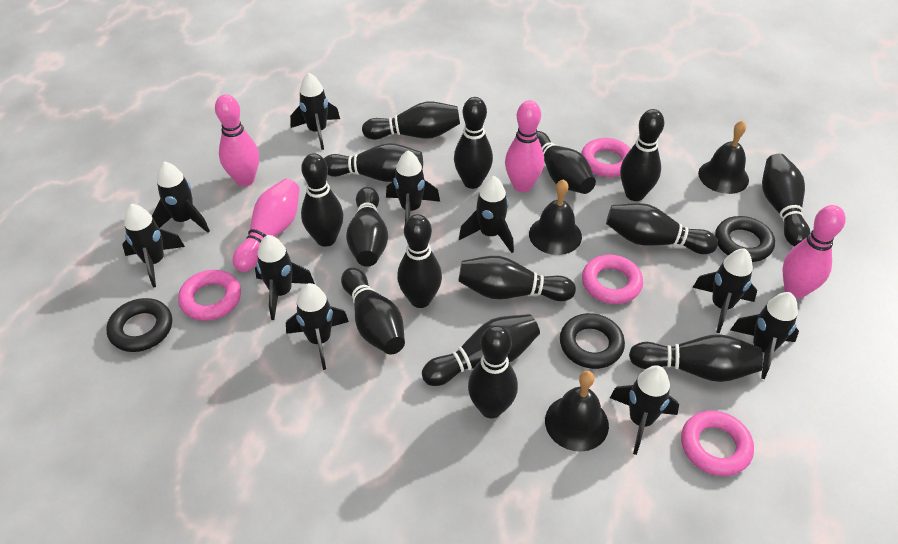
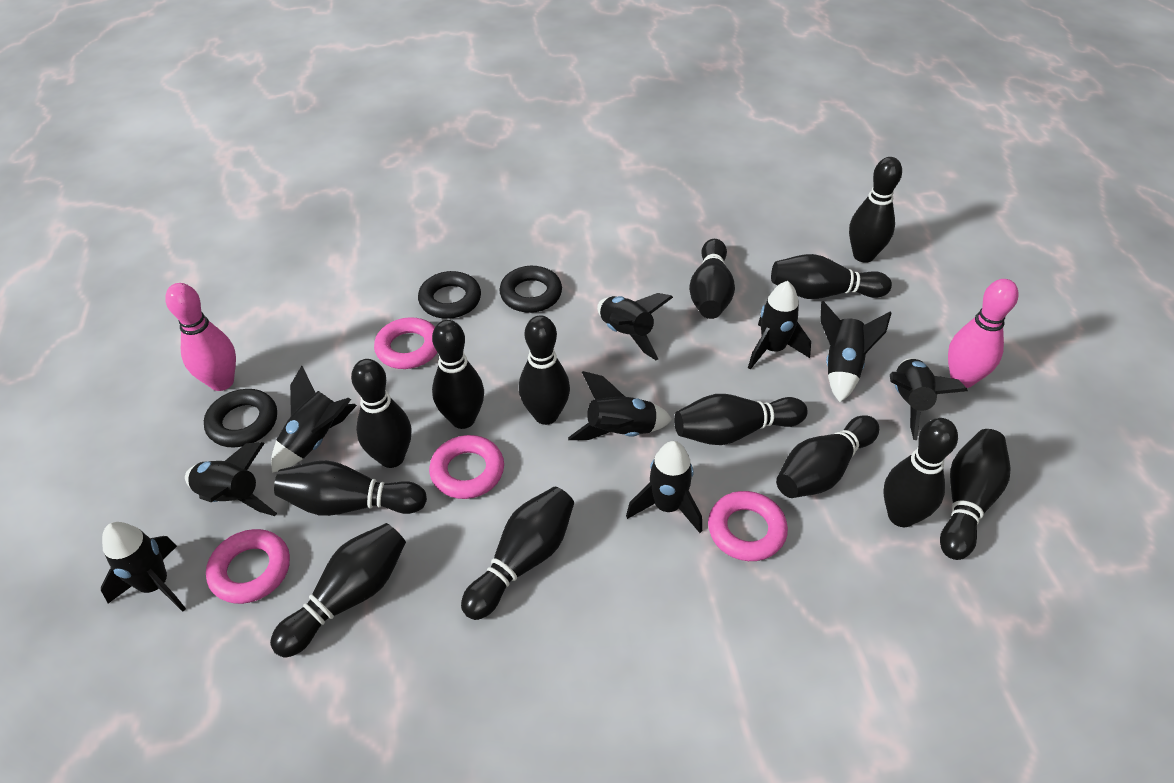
black bell: [529,179,582,255] [545,371,609,452] [698,120,749,194] = 3 -> none = 0
black bowling pin: [301,153,343,247] [324,143,423,182] [341,268,405,355] [346,187,388,267] [362,102,460,140] [397,214,442,308] [422,314,540,386] [454,97,493,189] [458,256,576,301] [468,325,518,418] [537,131,596,194] [606,203,718,254] [620,109,664,201] [629,334,763,382] [762,154,810,247] = 15 -> [270,523,406,657] [274,460,427,516] [351,359,411,468] [432,320,484,429] [461,487,574,620] [519,315,570,425] [674,394,808,445] [689,239,735,319] [771,254,892,299] [776,415,879,498] [849,157,902,263] [884,418,958,527] [940,429,1011,560] = 13
black rocket: [122,204,185,287] [152,161,210,233] [255,235,315,320] [286,283,349,370] [290,73,340,150] [386,150,440,223] [459,176,514,253] [610,365,679,455] [692,248,757,333] [730,292,799,379] = 10 -> [101,522,186,612] [185,442,277,516] [271,366,357,473] [568,371,672,440] [597,293,673,360] [626,441,702,533] [748,281,811,370] [820,301,891,402] [890,358,968,440] = 9
pink bowling pin: [215,94,259,186] [233,179,300,272] [505,100,544,192] [782,205,846,299] = 4 -> [165,283,236,391] [948,279,1018,388] = 2

